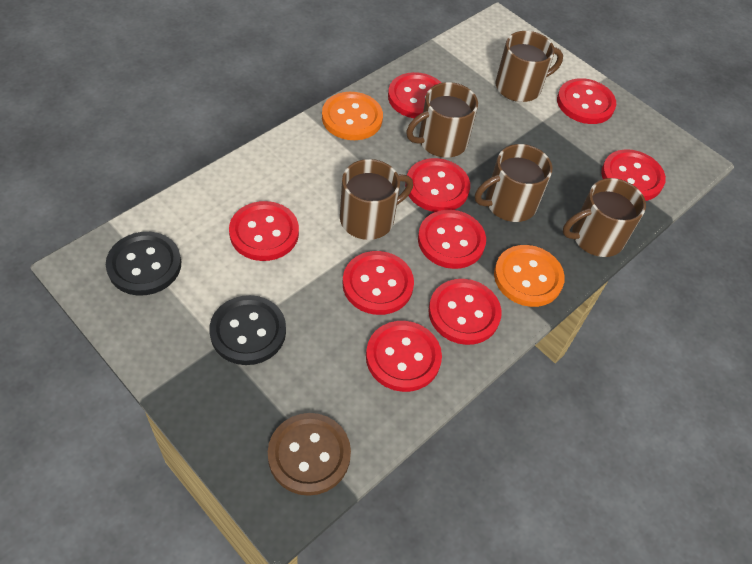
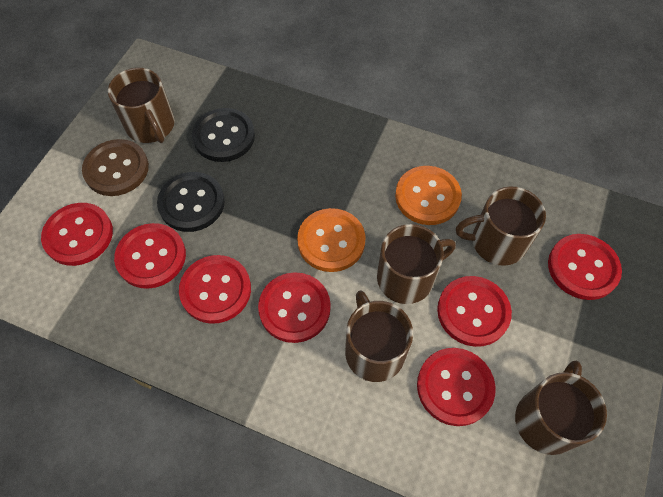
red button: [229,201,299,261] [342,251,414,315] [366,321,442,392] [388,72,441,118] [405,158,470,212] [418,210,486,269] [428,279,502,345] [557,78,616,124] [601,149,666,201] = 9 -> [41,203,113,266] [114,223,186,289] [179,255,251,324] [258,272,331,343] [417,348,496,426] [437,276,512,347] [548,234,622,300] = 7

